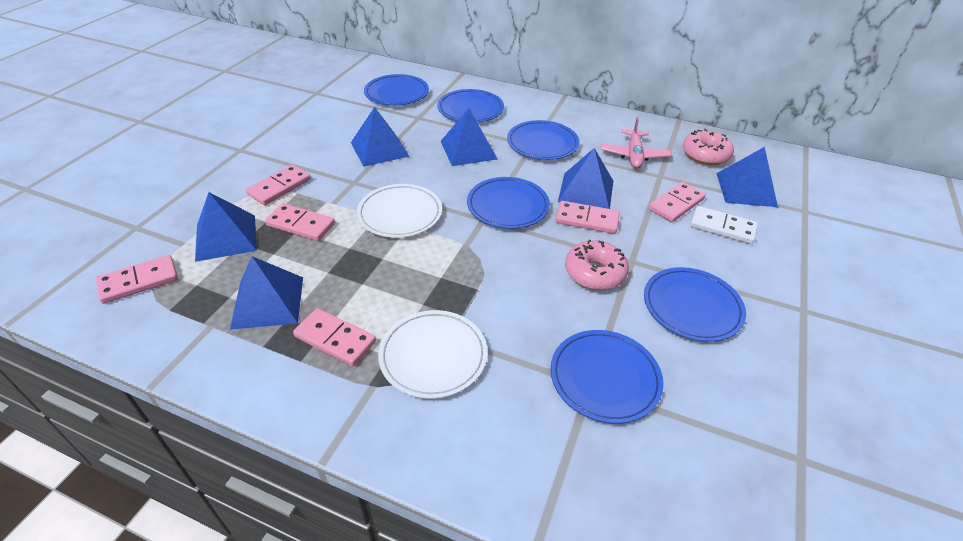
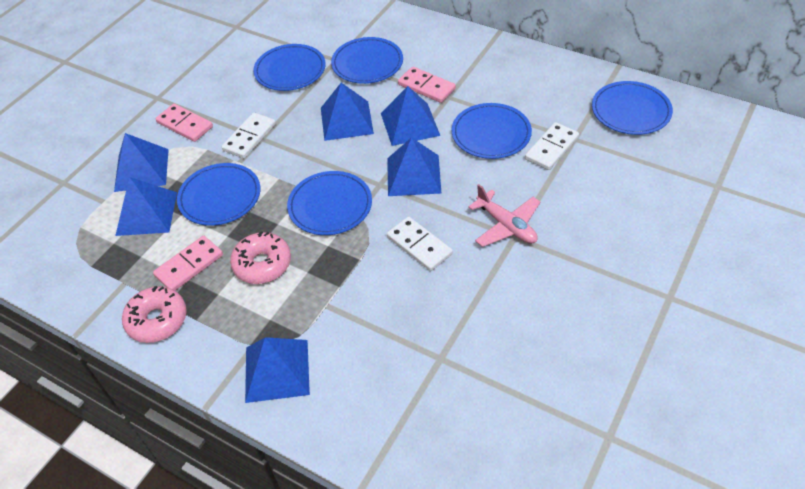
pink domino: [96,255,178,304] [246,165,311,205] [265,203,335,241] [293,308,376,366] [555,201,620,234] [649,182,706,222] = 6 -> [153,236,223,291] [156,104,213,142] [398,67,456,103] = 3
white domino: [690,206,758,244] = 1 -> [222,112,276,158] [387,217,453,271] [525,122,579,170] = 3
white plate: [357,184,442,238] [378,310,488,399] = 2 -> none = 0

